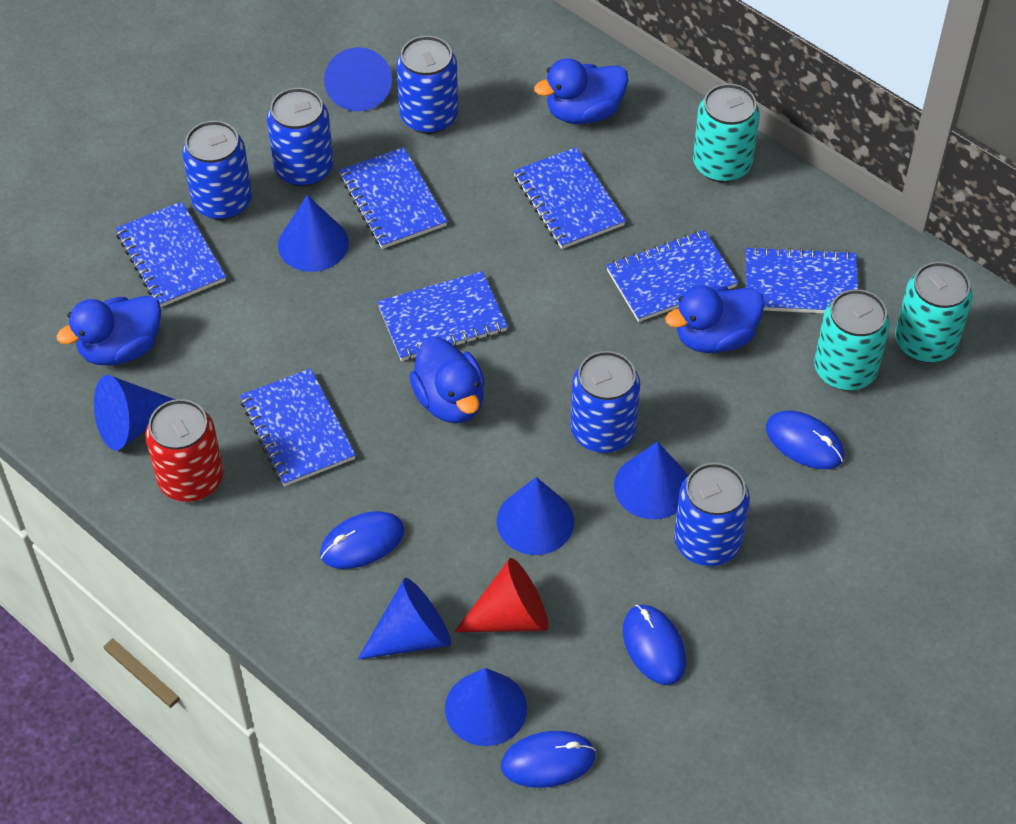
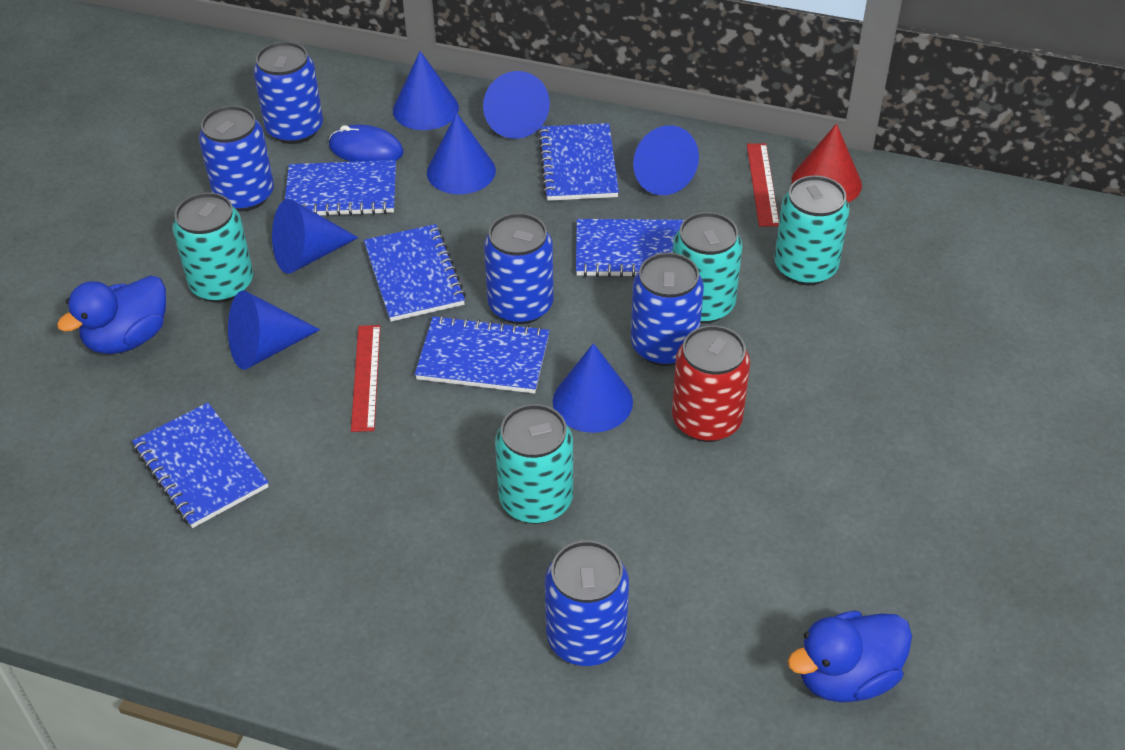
blue duck: [57,295,161,366] [409,337,485,423] [534,58,628,124] [665,286,765,353] = 4 -> [57,275,166,354] [788,611,912,702] = 2
blue mouse: [320,511,404,569] [501,731,596,788] [623,605,686,685] [766,411,844,469] = 4 -> [329,125,404,162] = 1
blue notebook: [116,202,226,307] [240,368,356,486] [339,147,447,249] [377,271,508,361] [513,147,626,249] [606,230,738,322] [746,246,858,313] = 7 -> [132,402,269,528] [285,160,396,216] [364,224,466,322] [415,315,550,394] [538,123,619,201] [576,219,684,277] = 6
red ruler: none = 0 -> [351,325,380,432] [747,143,779,227] = 2
turquoise can: [693,84,760,183] [814,289,890,391] [895,262,973,363] = 3 -> [173,192,253,303] [495,404,573,524] [673,212,742,323] [774,176,850,285] = 4

